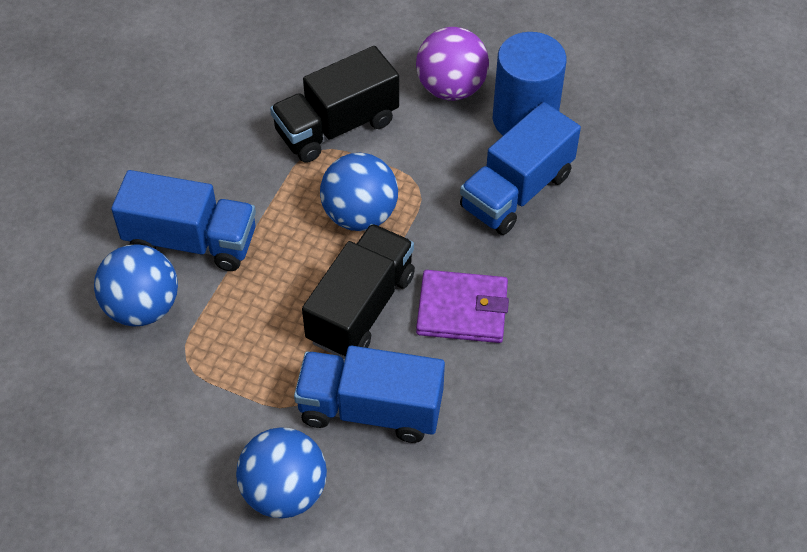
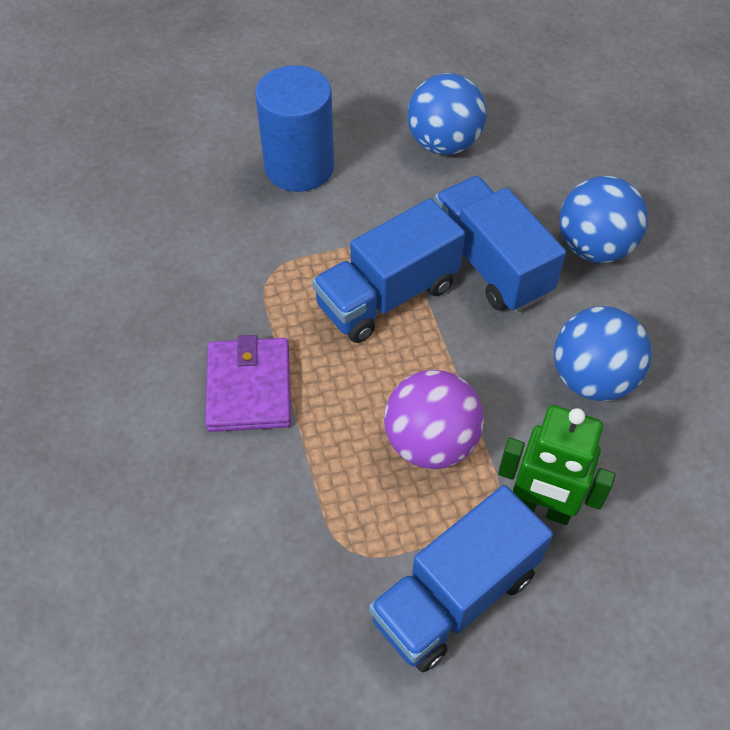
black truck: [270,46,399,163] [302,224,415,359] = 2 -> none = 0
green robot: none = 0 -> [498,405,616,525] = 1

